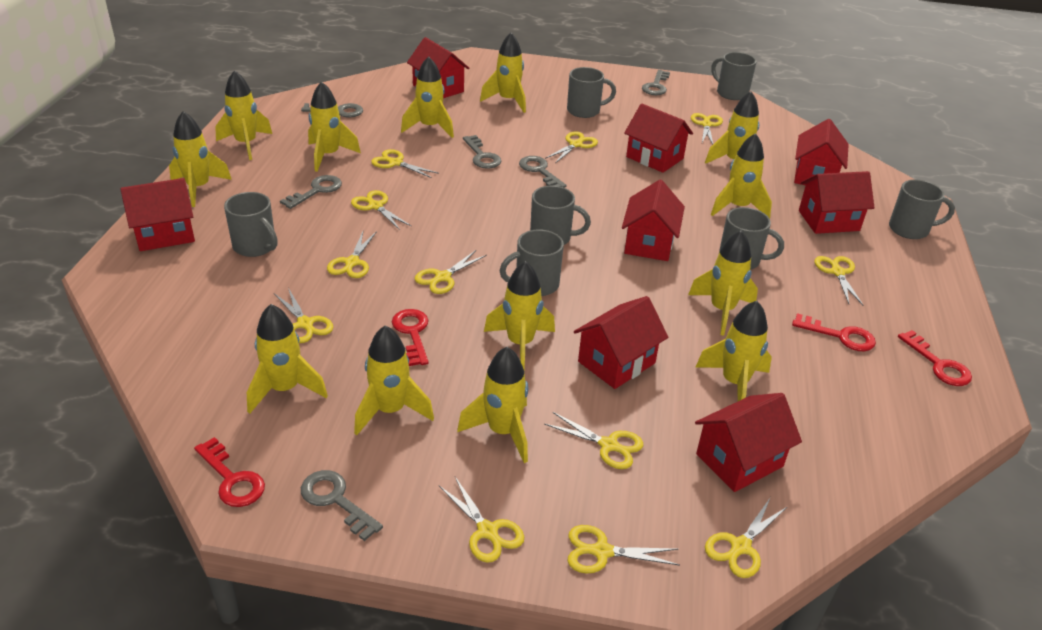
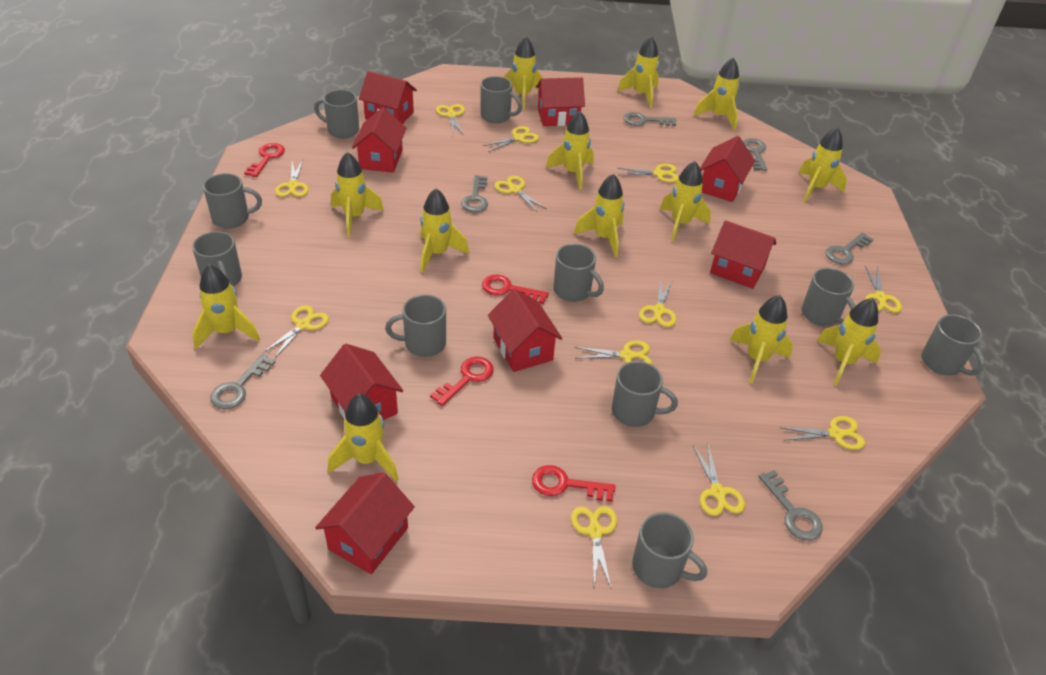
grey mug: [224,192,278,257] [499,229,564,296] [530,186,591,245] [567,67,616,118] [711,52,757,100] [719,207,784,270] [889,180,955,239] = 7 -> [192,231,242,287] [203,173,262,229] [314,90,359,138] [385,295,446,357] [480,76,522,123] [553,244,604,302] [612,361,678,427] [632,512,707,588] [801,268,856,326] [921,314,985,376] = 10

